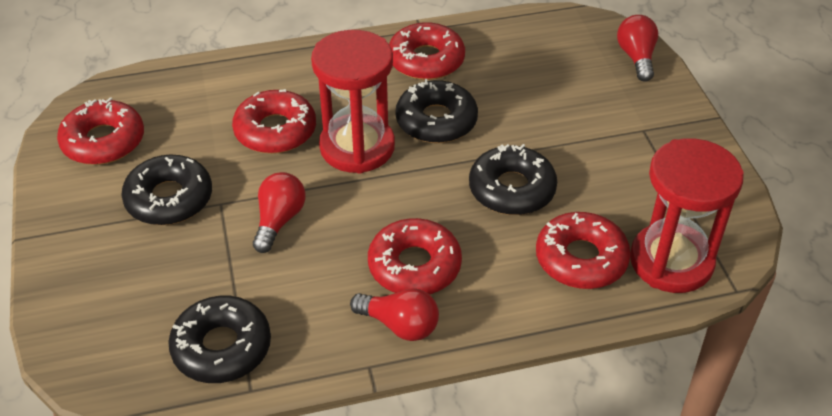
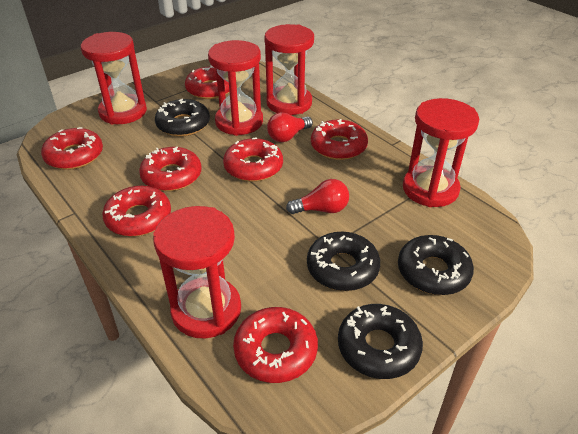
red donut: [57,97,144,165] [232,89,316,154] [368,218,462,294] [389,22,465,80] [536,212,631,289] = 5 -> [41,127,103,170] [102,186,171,237] [139,147,202,191] [185,65,229,99] [223,137,283,182] [233,307,318,383] [311,119,368,160] = 7
red hourglass: [311,30,395,174] [630,138,744,293] = 2 -> [81,32,147,124] [153,206,241,338] [208,40,263,136] [264,24,314,115] [403,98,479,207] = 5
red light bulb: [253,172,305,253] [350,288,439,341] [617,15,658,82] = 3 -> [267,112,313,142] [286,179,349,214] = 2

